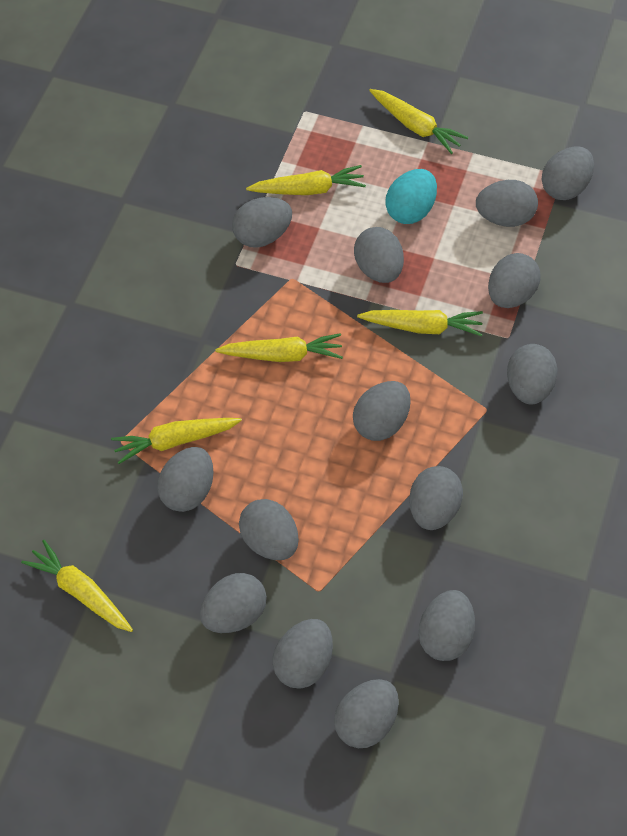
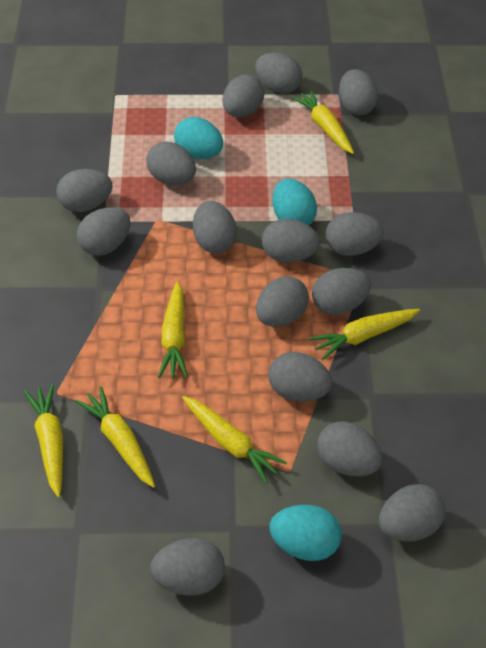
grey egg: [157,447,213,512] [200,573,267,633] [232,197,292,248] [239,499,299,560] [273,619,333,689] [334,679,399,748] [353,381,411,441] [354,227,404,283] [409,466,463,530] [419,590,475,661] [476,180,538,227] [488,253,541,308] [507,344,558,404] [542,146,594,200] = 14 -> [56,169,112,212] [77,207,130,256] [146,141,196,185] [150,538,225,596] [193,201,237,254] [223,75,264,117] [255,53,302,94] [256,276,309,327] [262,219,320,263] [268,352,332,402] [312,268,371,315] [317,421,383,477] [325,212,384,256] [339,69,379,115] [379,484,446,542] = 15
turquoise egg: [385,169,437,224] = 1 -> [174,117,223,159] [269,505,342,561] [272,179,317,225] = 3

